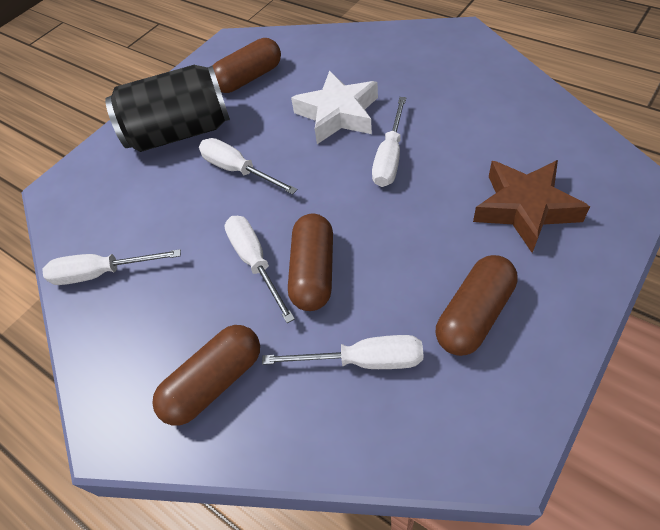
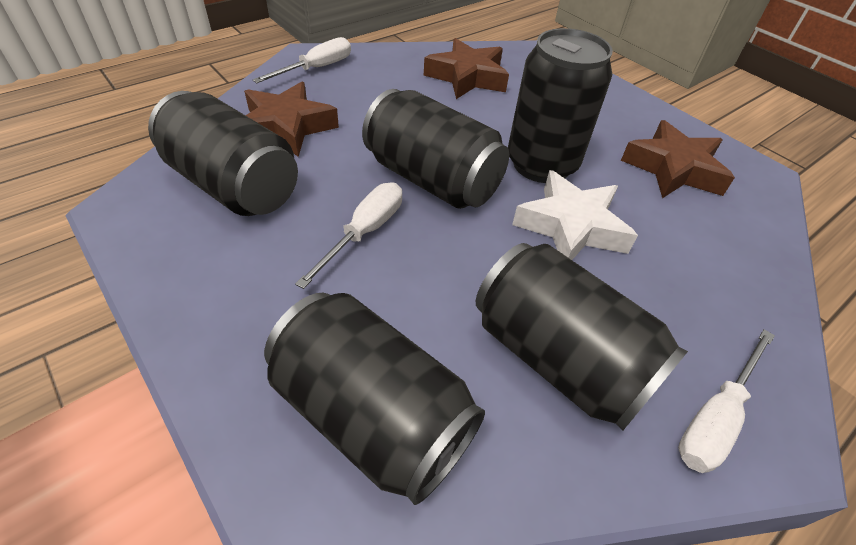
black can: [105,65,230,152] = 1 -> [148,91,298,216] [264,293,485,505] [362,89,509,209] [476,243,688,431] [508,28,613,183] = 5
brown capsule: [152,325,260,426] [213,38,281,93] [288,213,333,311] [436,255,518,356] = 4 -> none = 0
brown star: [473,160,590,253] = 1 -> [244,82,339,157] [424,38,509,99] [621,120,735,198] = 3
white screwdriver: [42,249,181,285] [199,138,297,194] [224,216,295,323] [262,335,423,369] [372,97,406,187] = 5 -> [253,37,351,83] [295,182,402,289] [678,329,775,473] = 3

